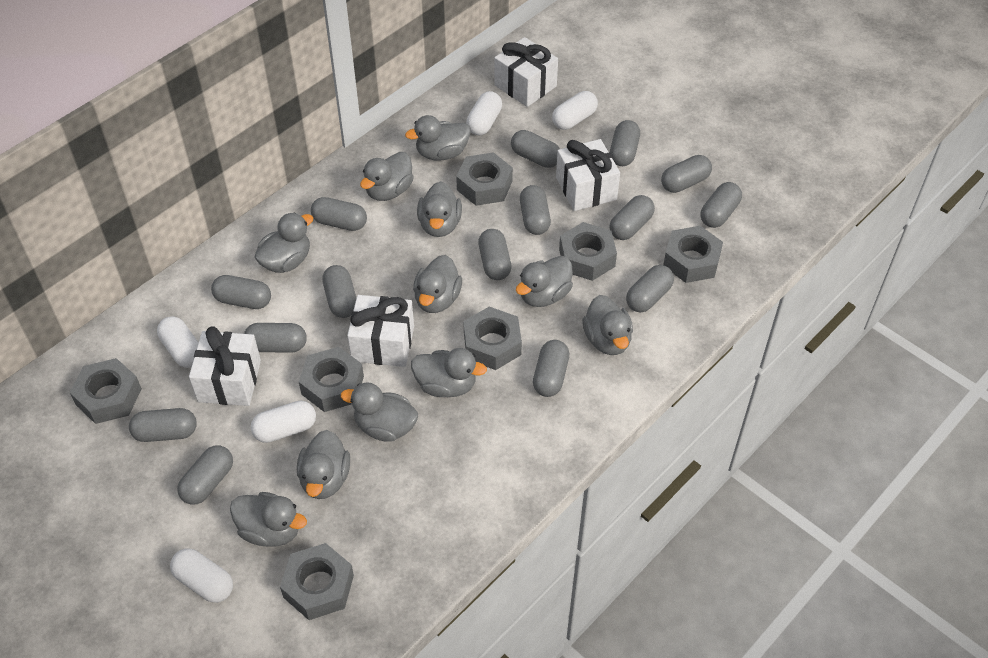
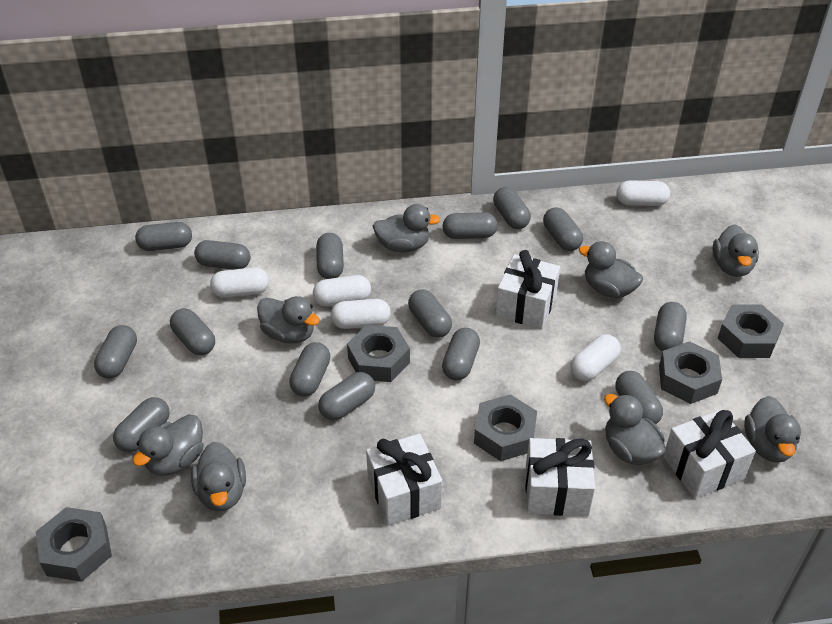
grey duck: [230,492,307,547] [254,213,313,273] [297,430,350,499] [341,383,418,442] [360,152,414,201] [405,115,471,161] [411,348,487,397] [413,255,462,313] [417,181,462,237] [516,256,573,307] [582,295,633,355] = 11 -> [133,414,203,476] [191,442,246,511] [257,296,320,344] [373,204,441,252] [579,241,643,298] [604,394,665,465] [713,224,759,277] [744,396,801,463] = 8
grey nut: [70,358,141,424] [280,543,354,620] [299,347,364,412] [456,152,513,206] [463,307,522,370] [559,222,617,281] [663,226,723,283] = 7 -> [36,507,112,582] [347,325,410,382] [474,394,537,461] [659,341,722,404] [718,304,784,358] = 5

